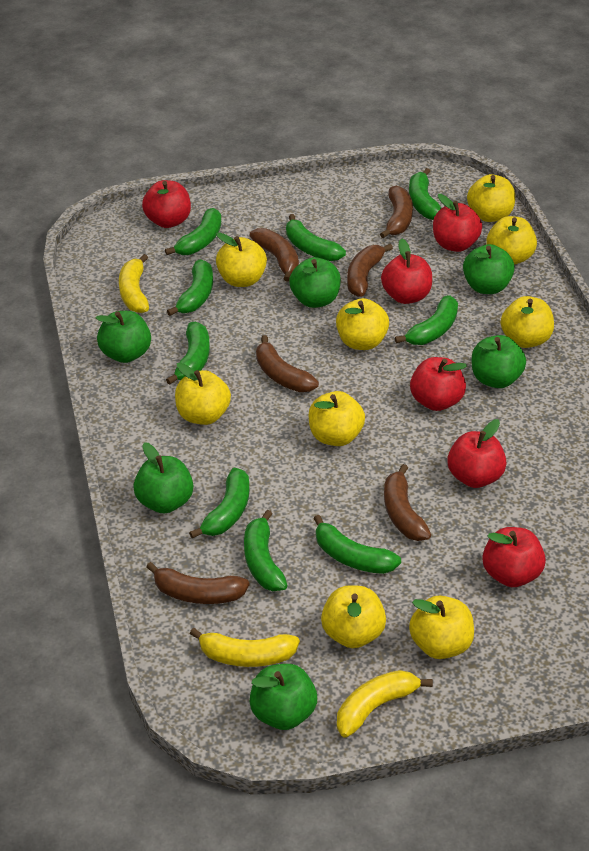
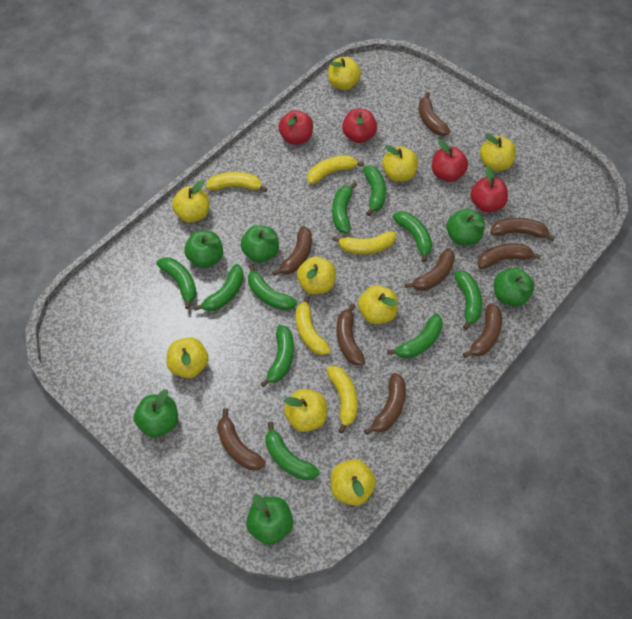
brown banana: [146,562,250,604] [249,228,299,282] [256,335,319,392] [347,244,393,297] [380,185,413,238] [384,464,431,541] = 6 -> [217,408,266,470] [272,226,312,276] [336,303,365,365] [364,373,406,435] [405,248,455,291] [419,92,451,136] [463,303,502,358] [477,243,541,269] [490,218,555,241] = 9
green banana: [165,208,221,255] [166,322,210,385] [167,259,213,316] [189,467,249,539] [244,510,288,591] [286,214,346,261] [313,515,401,574] [395,295,458,345] [409,168,441,220] = 9 -> [156,257,197,309] [193,264,244,311] [248,264,297,310] [260,325,294,387] [265,422,320,481] [332,182,357,233] [363,166,386,216] [387,314,443,359] [393,211,432,262] [454,271,482,330] = 10
red apple: [142,180,191,228] [381,238,432,304] [410,357,467,411] [433,194,482,252] [447,419,507,488] [482,527,546,587] = 6 -> [278,110,313,145] [342,109,377,143] [432,139,468,182] [470,166,508,212] = 4
yellow banana: [119,254,149,313] [190,628,300,667] [337,670,433,738] = 3 -> [206,172,267,192] [296,296,331,355] [308,155,364,184] [327,366,358,433] [332,231,396,254] = 5

